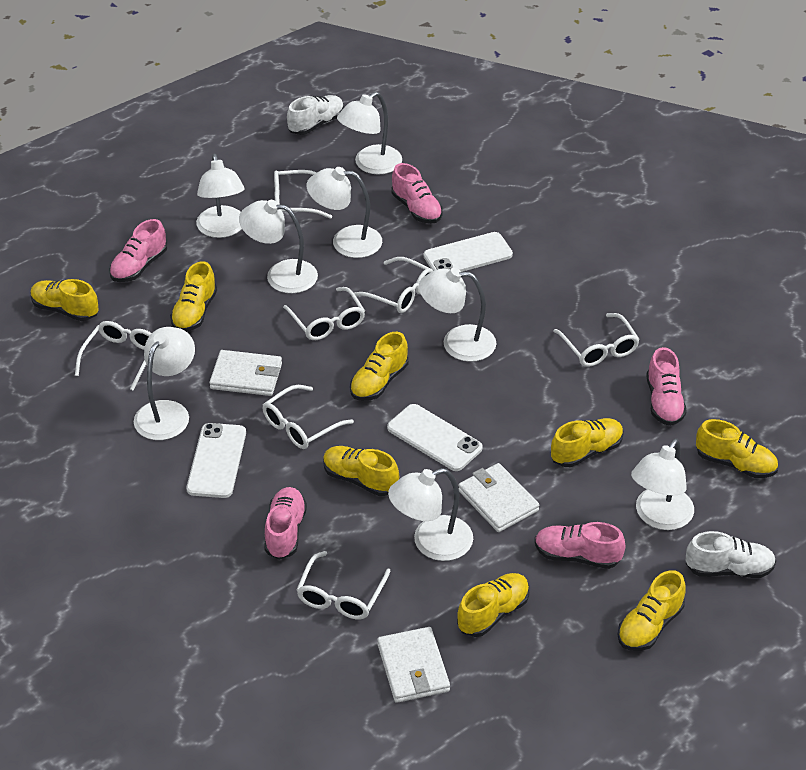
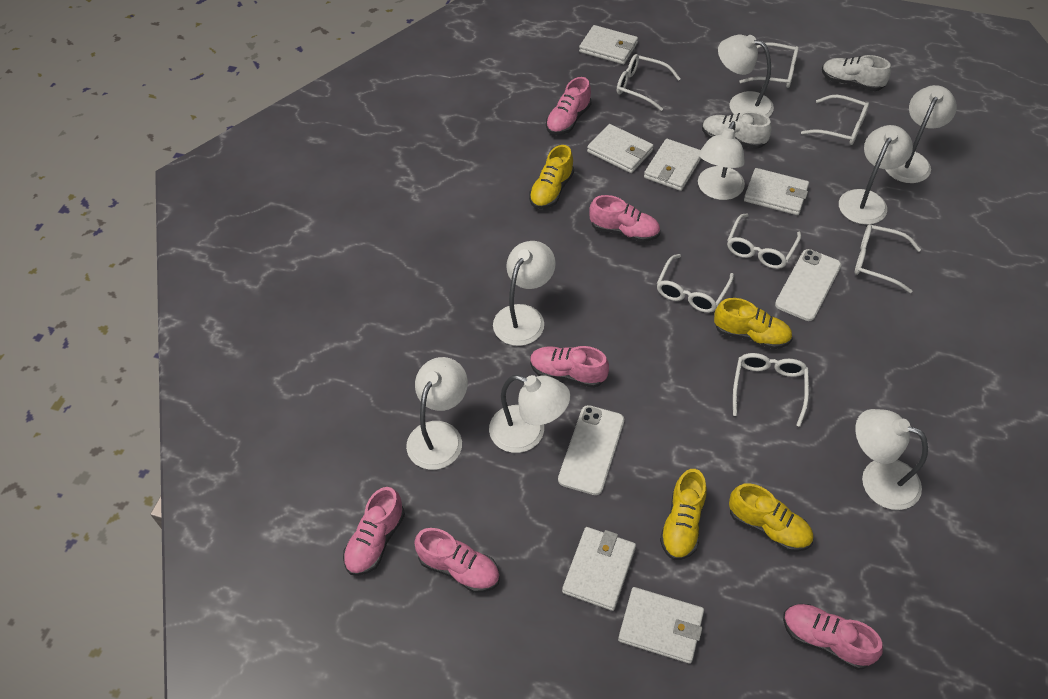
pink shoe: [109,219,167,282] [264,487,307,560] [391,163,443,224] [535,522,625,569] [646,347,687,426] = 5 -> [343,487,405,576] [414,528,500,593] [530,346,609,388] [546,77,592,135] [589,195,660,242] [783,604,883,670] = 6
white phone: [187,423,246,498] [387,404,483,471] [424,232,513,272] = 3 -> [558,405,624,495] [775,249,841,321] = 2
white wallet: [209,350,282,396] [377,627,450,703] [458,463,539,532] = 3 -> [562,527,636,611] [579,25,638,64] [587,124,654,173] [618,587,704,664] [644,139,701,191] [744,168,809,215] = 6
yellow shoe: [31,279,99,321] [170,261,217,332] [323,446,399,496] [350,332,408,401] [457,573,529,637] [551,418,624,467] [617,570,685,651] [696,419,778,478] = 8 -> [529,145,574,209] [660,469,707,560] [714,298,793,349] [729,483,813,552] = 4

